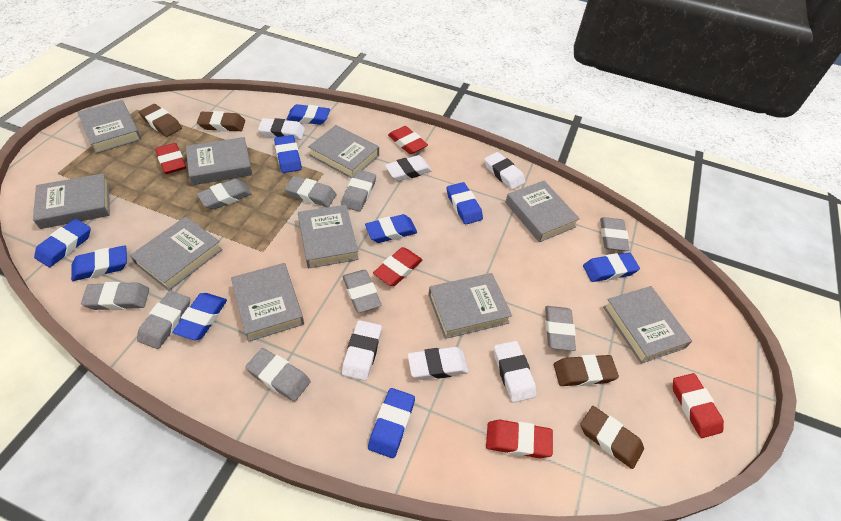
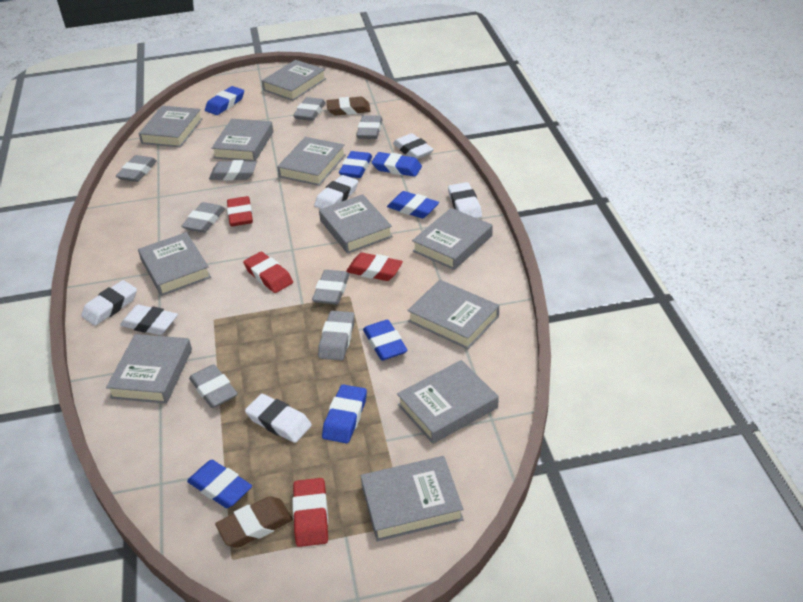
blue eraser: [34,219,91,267] [71,245,127,281] [173,293,227,340] [274,135,302,173] [286,104,330,125] [365,214,417,243] [368,388,415,458] [447,182,483,224] [583,253,640,282] = 9 -> [187,460,252,508] [205,86,244,115] [322,384,367,443] [339,151,372,178] [363,320,408,361] [372,152,422,177] [387,191,439,218] = 7
brown eraser: [139,104,182,137] [197,111,245,132] [554,354,619,386] [580,406,644,469] = 4 -> [215,496,293,548] [326,97,371,115] = 2
grey book: [33,173,110,229] [77,100,142,153] [130,217,223,291] [186,137,253,185] [231,263,304,342] [298,205,359,269] [308,125,379,179] [428,273,512,339] [505,181,580,242] [603,286,692,364] = 10 -> [106,334,192,404] [138,232,211,296] [139,106,203,147] [211,119,273,161] [262,60,326,101] [277,137,346,186] [319,194,393,254] [361,456,464,541] [397,360,499,444] [407,280,499,349] [412,208,493,270] = 11
grey eraser: [81,282,149,310] [137,291,190,349] [197,179,252,210] [245,348,311,402] [285,176,337,207] [341,170,376,212] [343,270,381,313] [545,306,576,351] [600,217,630,251] = 9 -> [116,155,157,182] [181,202,225,233] [189,364,238,408] [209,160,257,180] [293,97,326,121] [312,270,350,304] [318,311,355,360] [356,115,383,139] = 8
red eraser: [155,143,186,174] [373,247,422,286] [388,126,428,154] [486,420,553,458] [673,373,724,438] = 5 -> [227,196,253,226] [243,252,293,293] [292,478,328,547] [346,253,403,281] = 4

